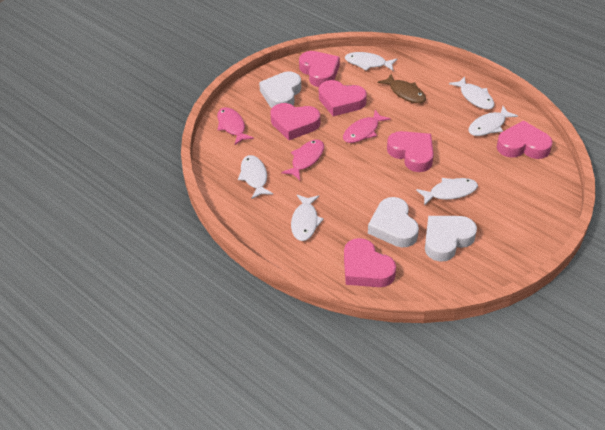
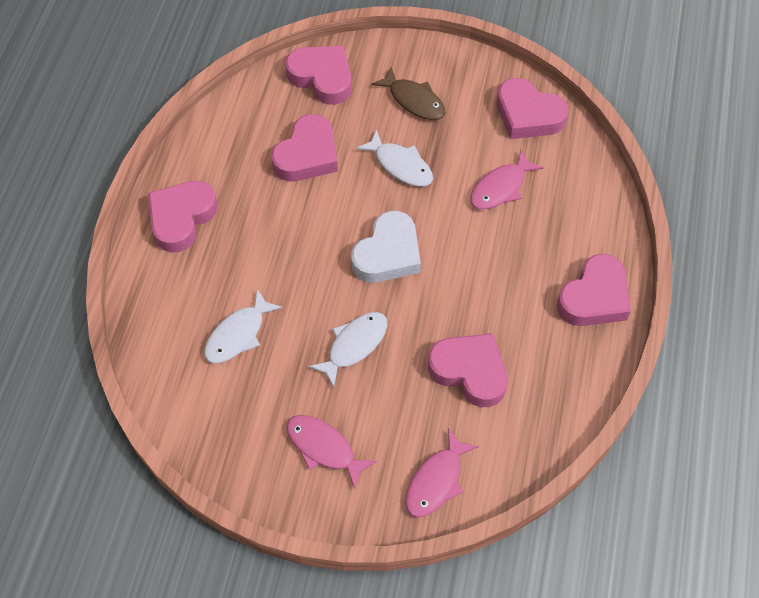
white fish: [238,155,273,199] [291,194,324,241] [345,52,397,71] [416,178,478,206] [449,76,495,110] [468,106,518,136] = 6 -> [204,289,283,364] [308,312,387,388] [356,129,433,187] = 3
white heart: [259,71,301,108] [368,197,419,247] [425,216,477,262] = 3 -> [351,211,421,283] = 1

